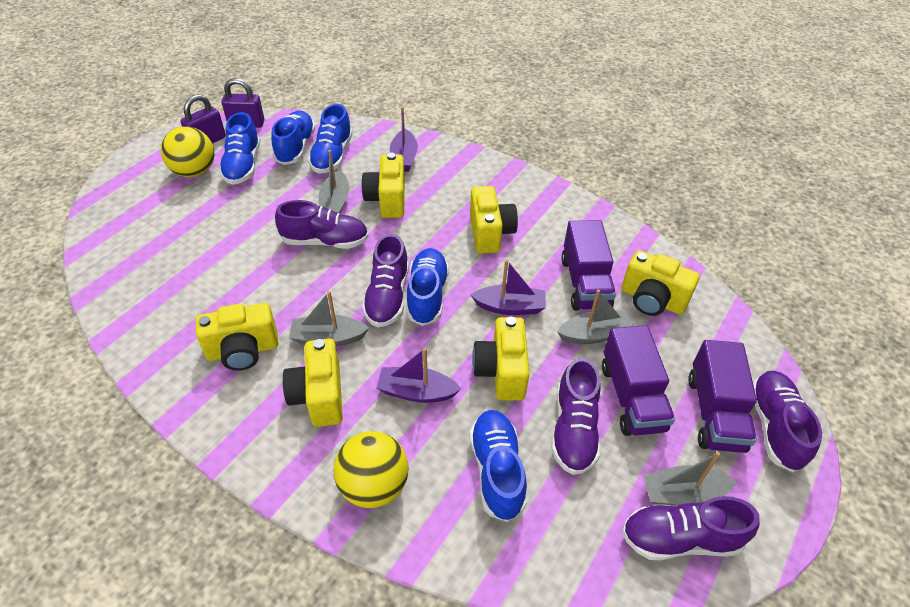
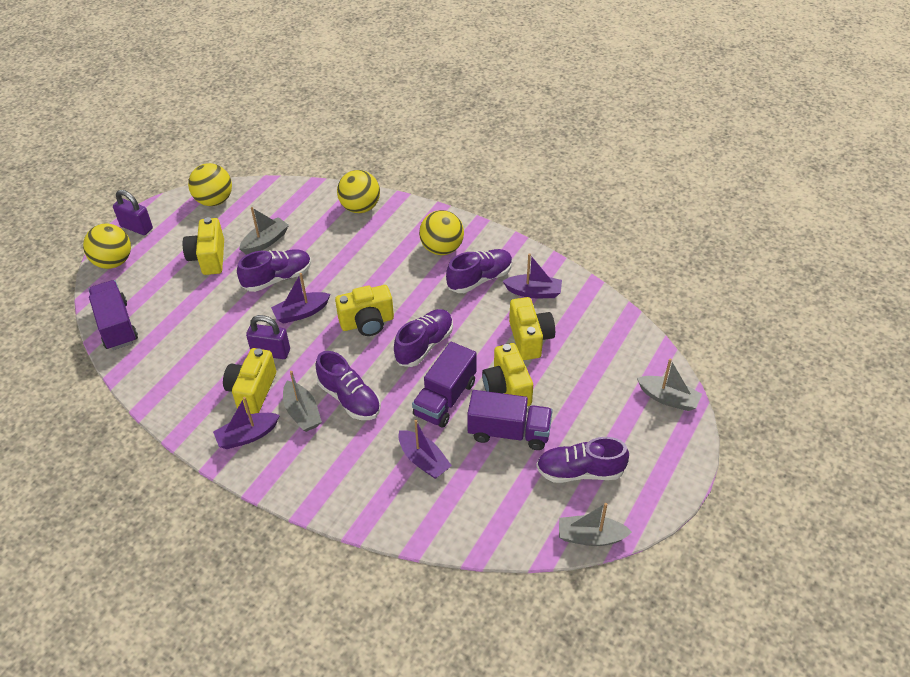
blue shoe: [219,112,260,185] [271,111,316,165] [308,104,353,173] [406,248,449,326] [469,410,527,522] = 5 -> none = 0
purple boat: [376,348,461,403] [390,107,418,172] [471,259,546,315] = 3 -> [213,397,280,449] [271,273,330,324] [398,419,452,479] [503,253,562,298] = 4
yellow ball: [161,126,215,177] [334,431,409,508] = 2 -> [83,224,131,269] [188,163,232,206] [337,170,380,213] [419,210,464,255] = 4
yellow camera: [196,303,278,371] [283,339,343,427] [361,153,405,218] [470,186,518,254] [472,317,529,401] [622,250,700,316] = 6 -> [183,217,224,275] [223,348,276,414] [335,285,394,336] [482,343,533,406] [509,297,555,360] = 5

